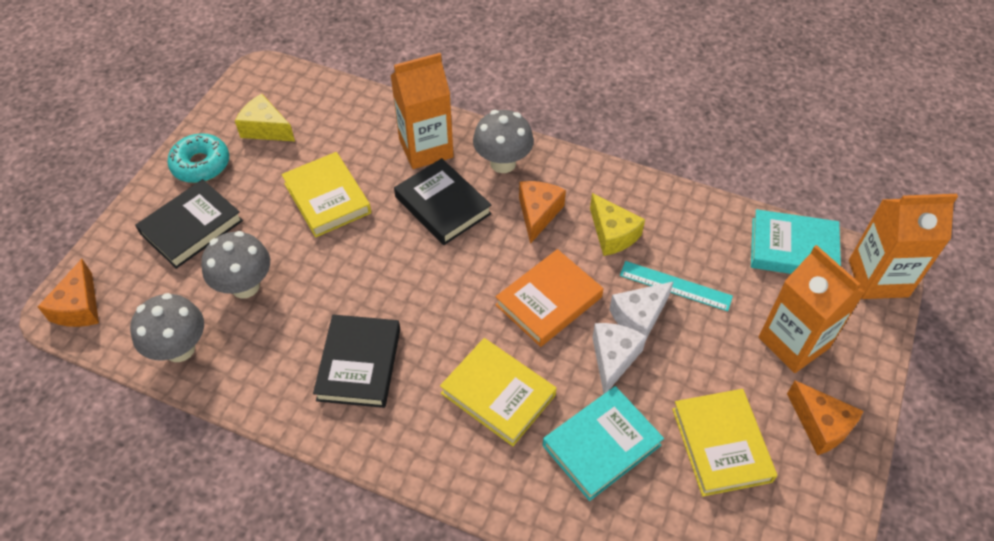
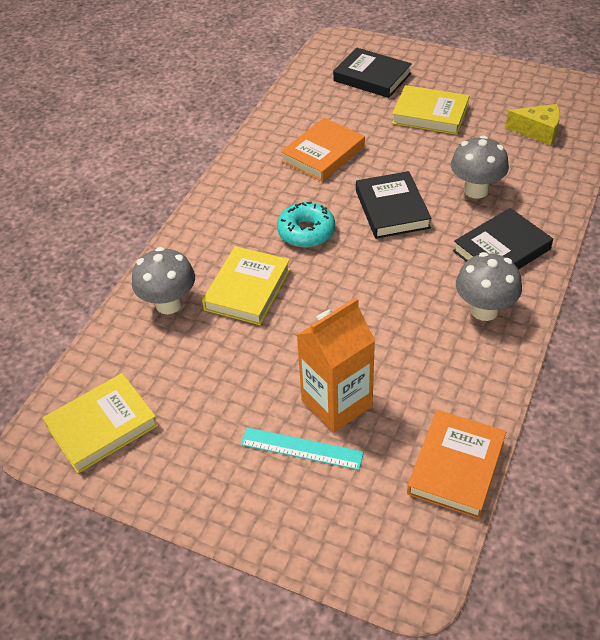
orange book: [495,249,603,347] = 1 -> [281,118,365,182] [407,410,506,519] = 2
orange carton: [390,53,454,169] [759,245,865,373] [849,194,958,299] = 3 -> [297,298,375,433] = 1
orange cheese: [38,259,99,327] [519,181,566,244] [787,380,864,455] = 3 -> none = 0
turquoise book: [543,386,664,501] [751,209,841,274] = 2 -> none = 0
white cheese: [592,323,647,394] [609,281,674,339] = 2 -> none = 0
yellow cheese: [235,94,295,141] [590,193,645,256] = 2 -> [505,104,560,146] = 1

